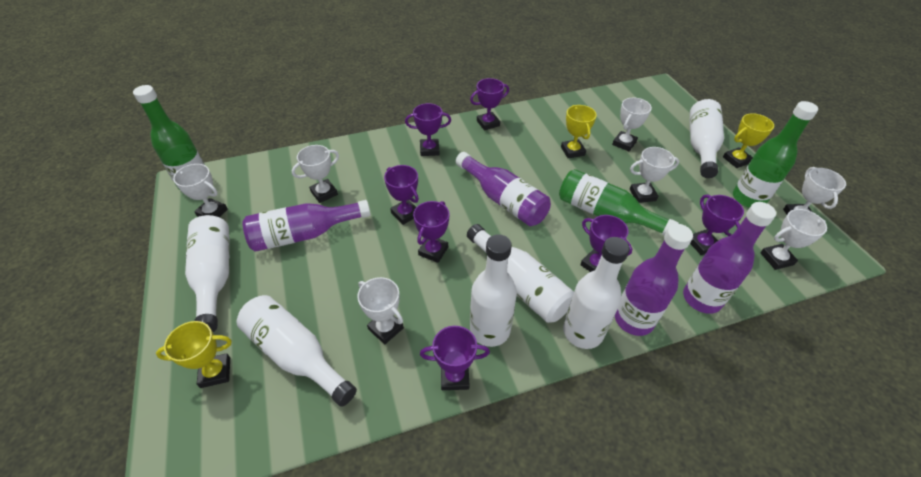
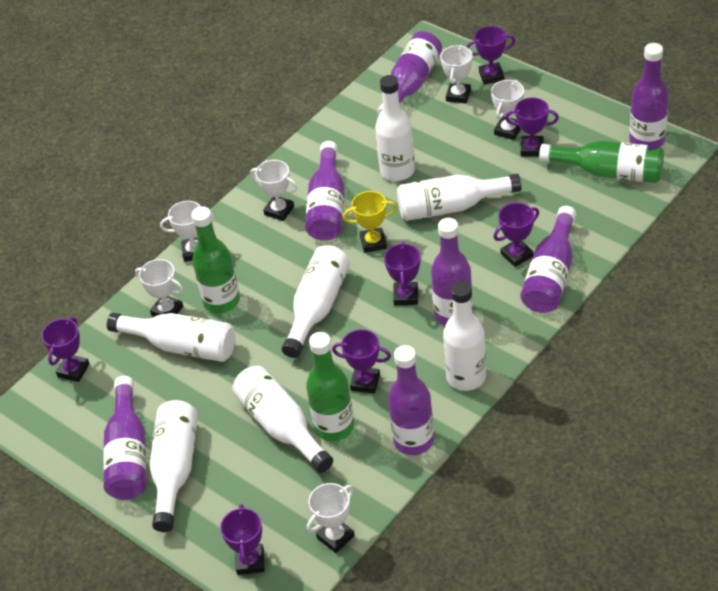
purple bottle: [243,200,371,252] [456,152,551,226] [615,224,693,336] [683,202,776,314] = 4 -> [103,376,146,500] [305,141,344,241] [377,31,442,116] [388,345,434,455] [431,218,473,326] [520,206,576,313] [629,43,669,147] = 7
white bottle: [185,215,229,332] [236,295,357,407] [467,224,574,323] [470,234,517,347] [563,237,630,349] [690,99,724,178] = 6 -> [107,313,235,362] [149,400,198,532] [232,366,333,473] [282,246,350,358] [375,75,415,181] [397,174,522,221] [443,281,486,391] = 7
white trophy: [173,164,228,217] [292,145,339,203] [357,277,404,344] [612,97,652,151] [630,147,679,203] [760,209,827,270] [783,167,846,215] = 7 -> [135,259,183,317] [160,201,215,262] [250,160,298,221] [307,483,355,553] [440,45,473,104] [491,80,524,140] = 6
yellow trophy: [156,321,232,388] [561,105,597,158] [723,113,774,168] = 3 -> [343,191,397,253] = 1

